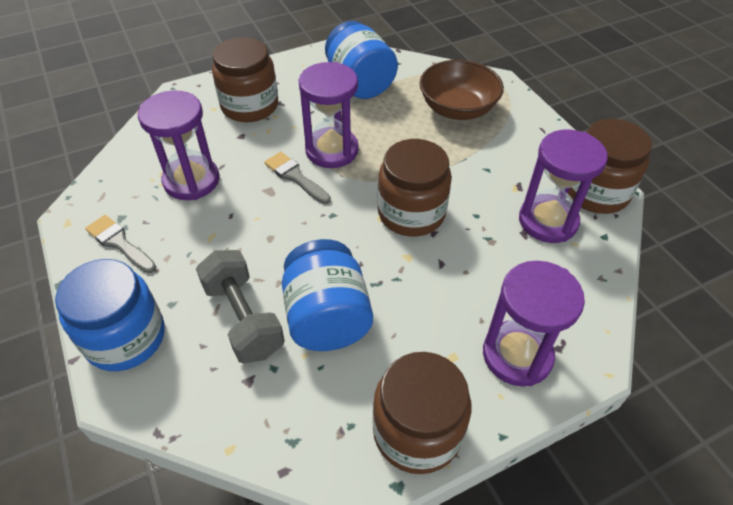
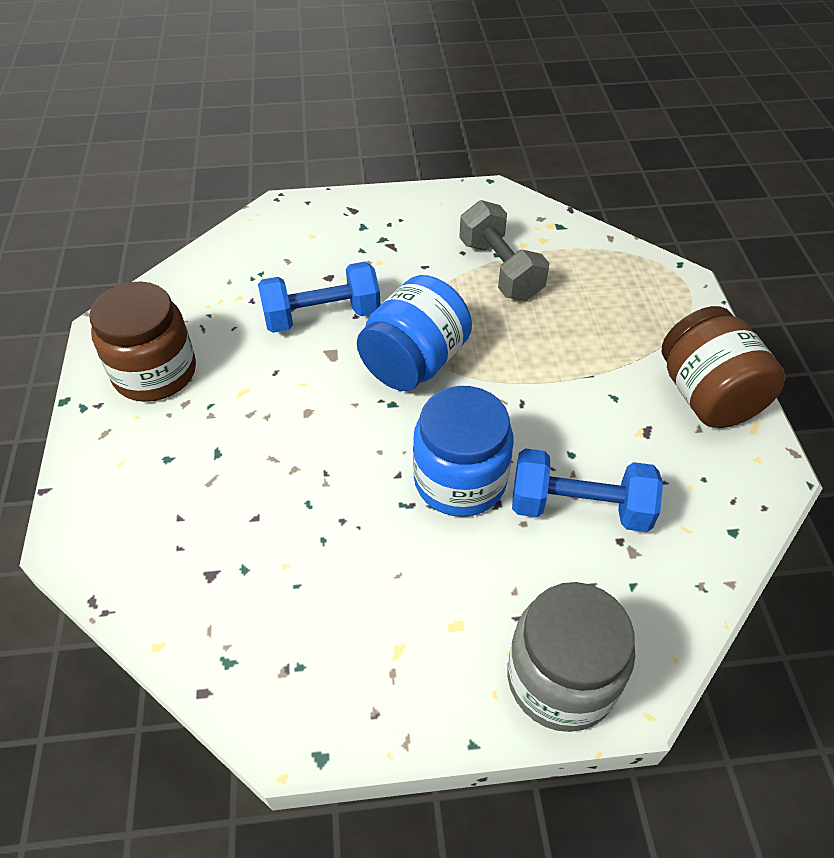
blue dumbbell: none = 0 -> [258,262,381,333] [512,448,663,532] = 2
blue jar: [55,259,165,371] [282,239,373,351] [325,21,398,99] = 3 -> [357,275,472,391] [413,386,513,517] = 2
brown bowl: [420,60,504,120] = 1 -> none = 0
brown jar: [212,37,278,122] [372,352,471,474] [377,139,452,237] [568,119,652,214] = 4 -> [89,282,196,402] [662,306,786,428] = 2
grey brush: [85,215,156,273] [264,152,331,204] = 2 -> none = 0
grey jar: none = 0 -> [507,582,635,732] = 1
purple hourglass: [138,91,219,200] [299,62,359,168] [483,261,585,387] [519,129,608,243] = 4 -> none = 0

